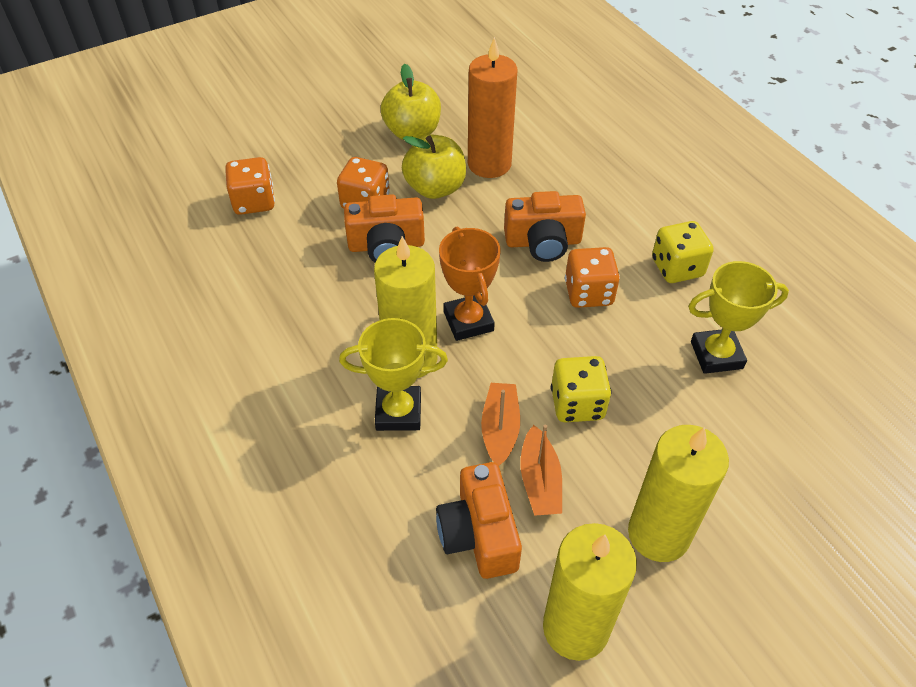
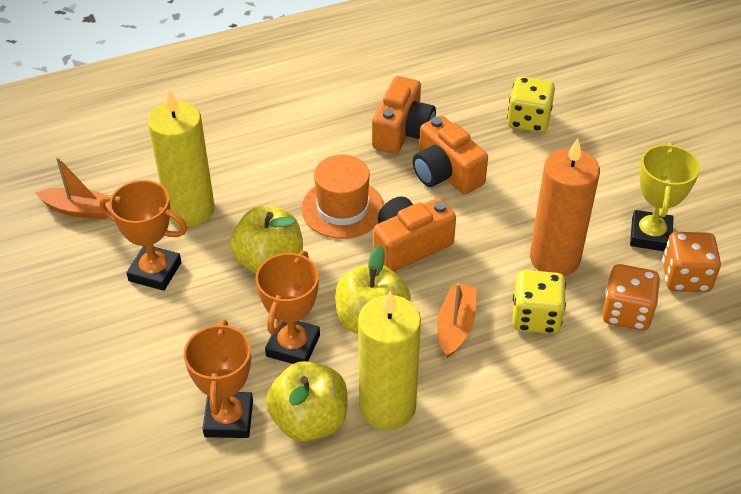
orange dice: [225,157,275,215] [337,157,390,209] [565,247,620,308] = 3 -> [602,264,660,331] [662,232,721,292] = 2
orange hat: none = 0 -> [301,155,384,239] = 1
orange trophy: [439,227,500,341] = 1 -> [99,180,187,291] [184,320,253,438] [256,251,320,364] = 3
yellow apple: [381,64,441,140] [402,135,466,199] = 2 -> [230,206,303,274] [266,361,348,442] [335,245,411,334] = 3
yellow candle: [374,236,438,378] [543,523,637,661] [628,425,729,562] = 3 -> [148,90,214,227] [358,291,421,430] = 2
yellow trophy: [339,318,448,431] [688,261,789,374] = 2 -> [630,143,700,251] = 1

